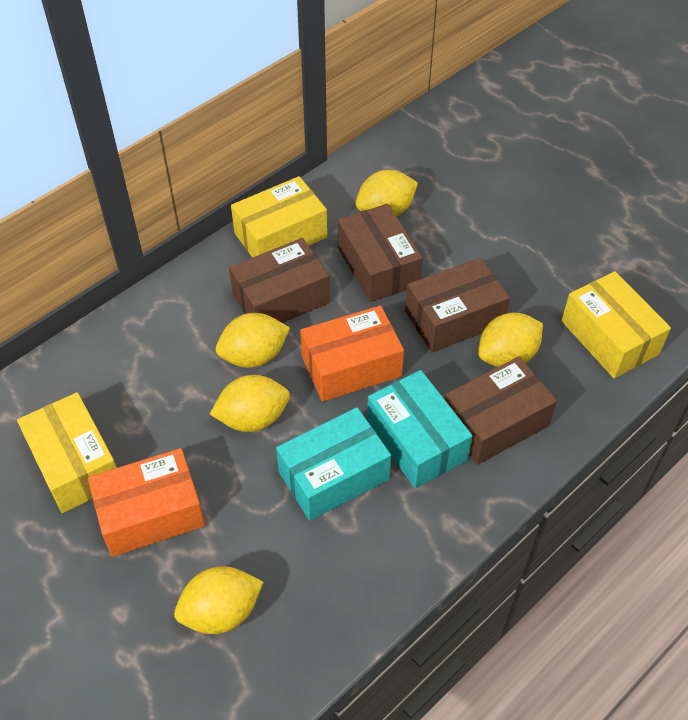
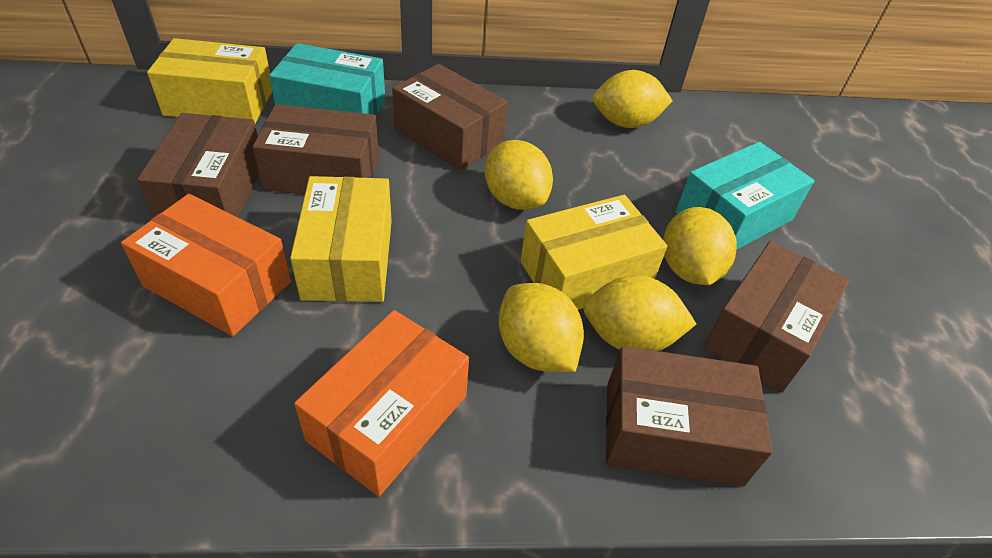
brown box: [229,238,330,323] [337,204,423,302] [405,258,510,352] [445,357,557,465] = 4 -> [137,113,259,218] [253,104,379,194] [392,64,508,170] [606,346,773,487] [704,241,849,393] = 5

